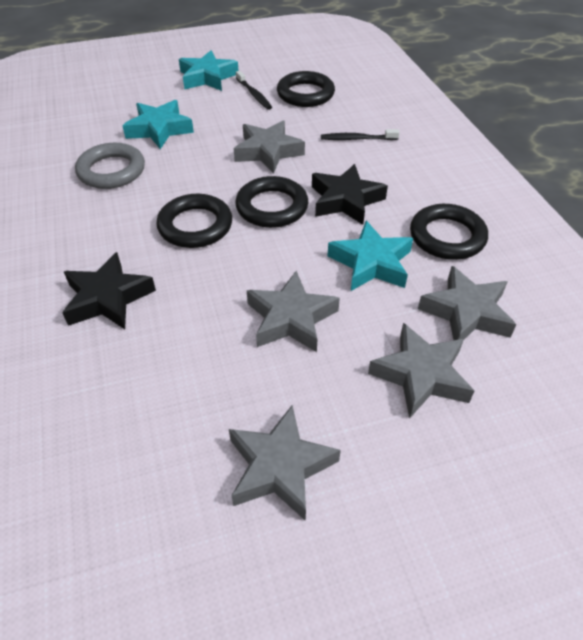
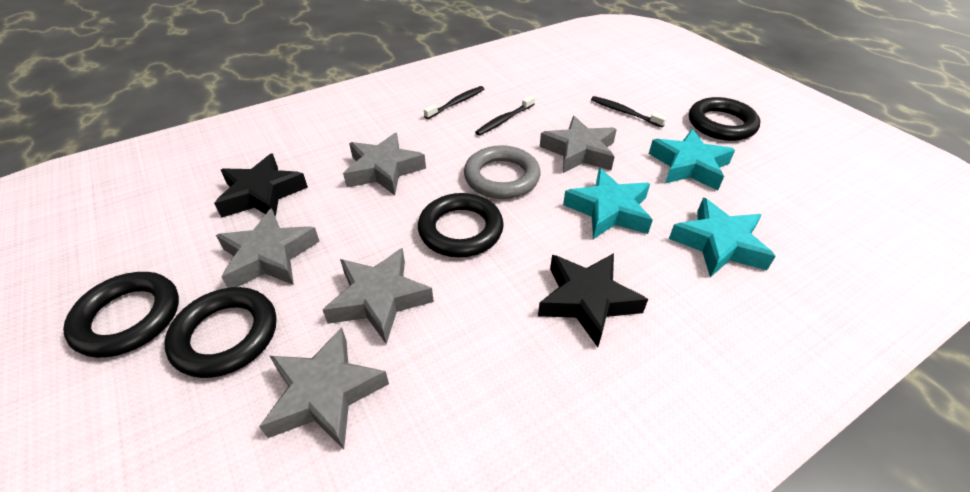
black toothbrush: [236,71,272,110] [321,129,400,140] = 2 -> [424,86,484,119] [475,95,535,136] [591,96,667,127] = 3

